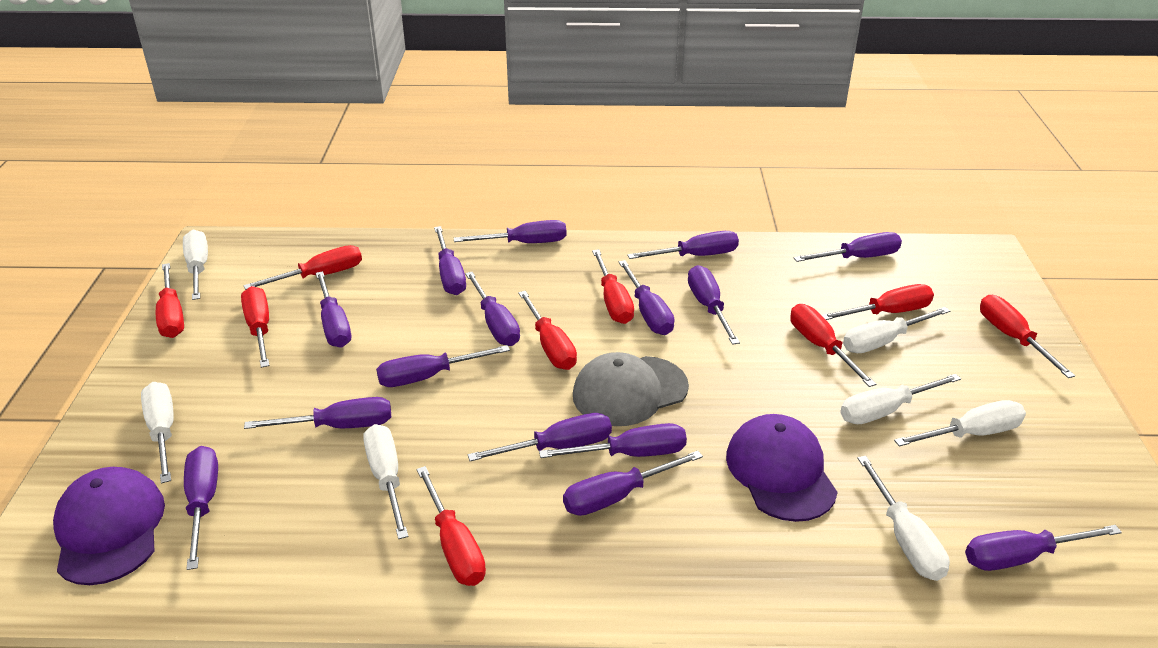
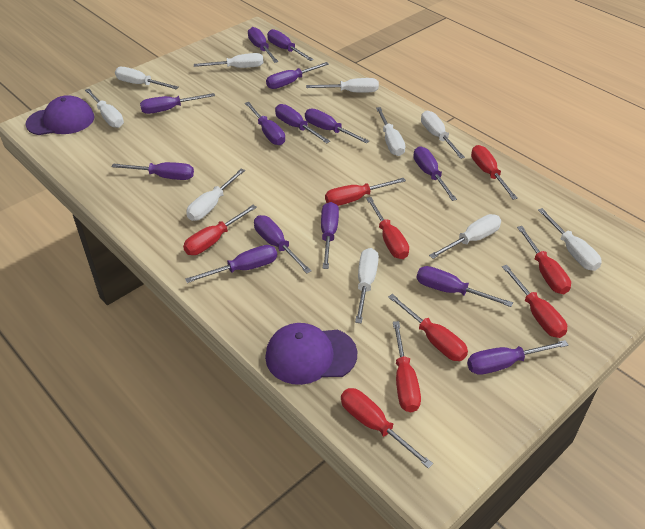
grey cap: [573,352,689,426] = 1 -> none = 0
purple screwdriver: [184,446,218,570] [244,397,391,429] [316,271,351,348] [376,345,510,387] [434,226,466,295] [454,220,567,243] [465,272,520,346] [468,413,612,461] [539,423,687,458] [563,451,703,516] [619,260,675,335] [627,231,739,259] [688,265,740,345] [794,232,902,262] [965,525,1122,571] = 15 -> [112,162,194,180] [140,93,215,114] [185,245,277,283] [245,102,285,145] [248,27,279,63] [254,215,312,273] [266,62,329,89] [267,29,314,61] [275,104,330,143] [305,108,369,144] [321,202,339,269] [413,146,457,201] [416,266,513,307] [467,340,568,375] = 14
white screwdriver: [141,382,174,484] [183,230,208,300] [363,424,408,539] [840,374,961,424] [843,307,950,353] [857,456,950,581] [894,400,1026,446] = 7 -> [85,89,124,128] [115,67,178,89] [186,169,245,221] [194,53,263,68] [306,78,379,93] [355,248,379,323] [376,107,405,156] [421,111,465,159] [429,214,501,259] [538,208,601,271] = 10

